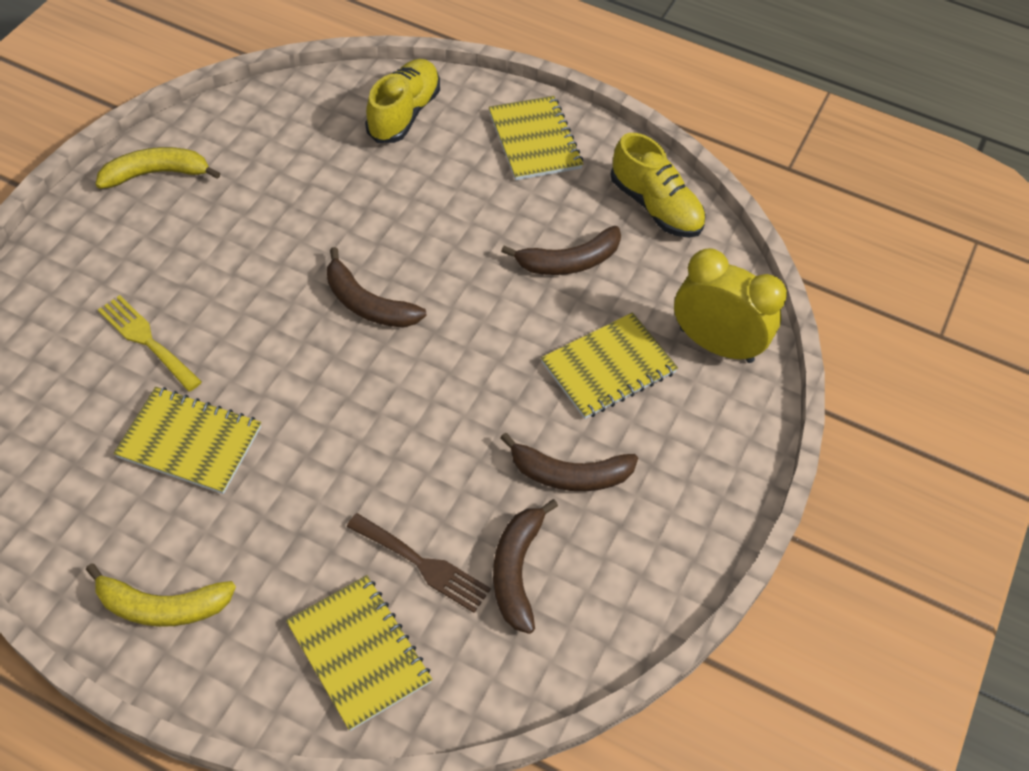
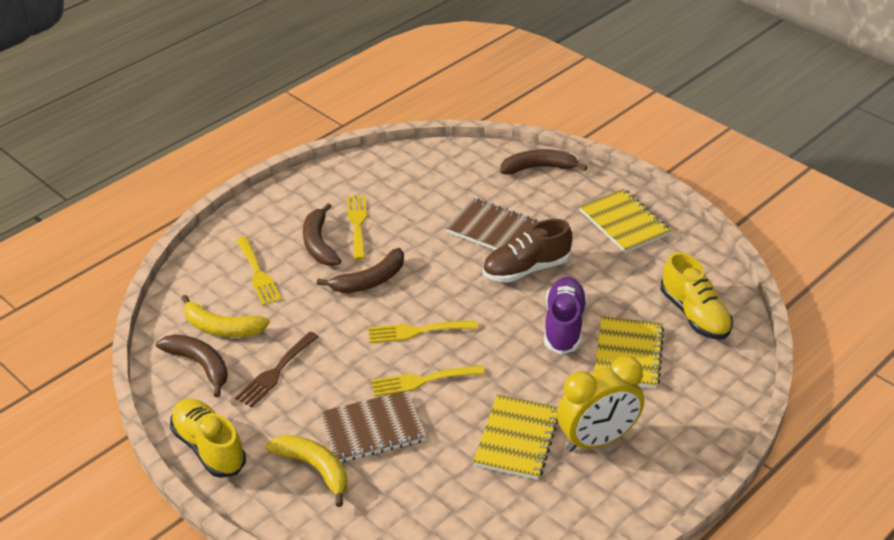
brown notebook: none = 0 -> [320,390,427,462] [446,198,540,250] = 2
brown shoe: none = 0 -> [483,219,572,283] = 1
purple shoe: none = 0 -> [544,277,587,355] = 1
yellow fork: [98,295,202,392] = 1 -> [236,237,282,306] [347,195,367,260] [368,320,478,343] [371,365,485,397] = 4
yellow notebook: [114,387,261,494] [286,575,432,731] [489,96,583,180] [541,313,678,419] = 4 -> [473,395,558,480] [579,189,671,253] [594,316,664,389] = 3

